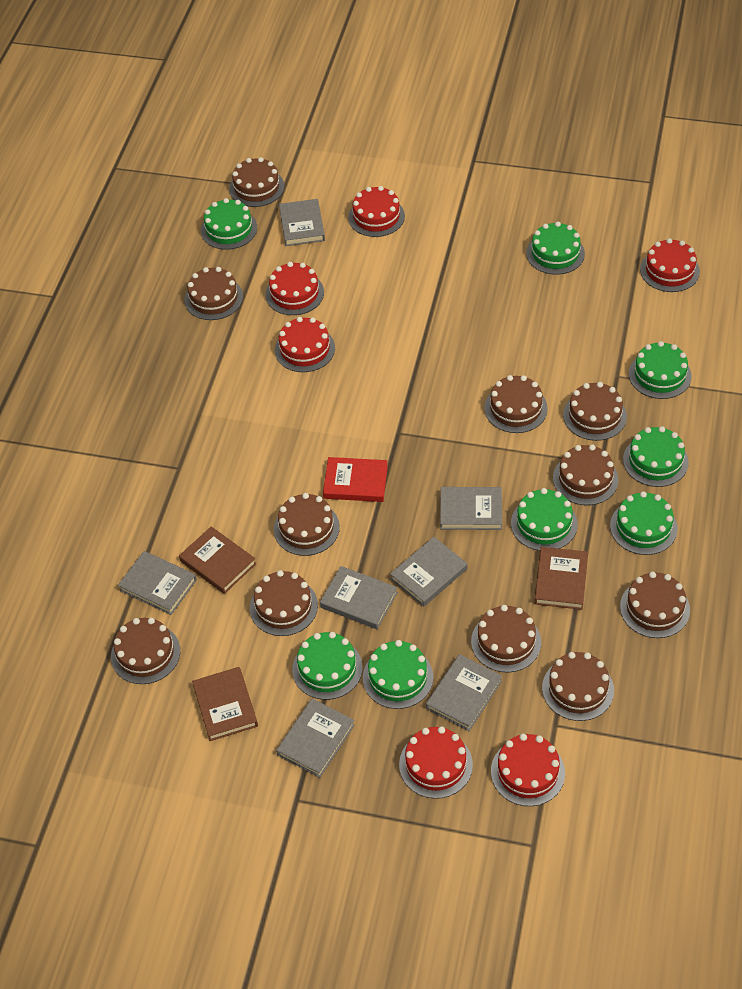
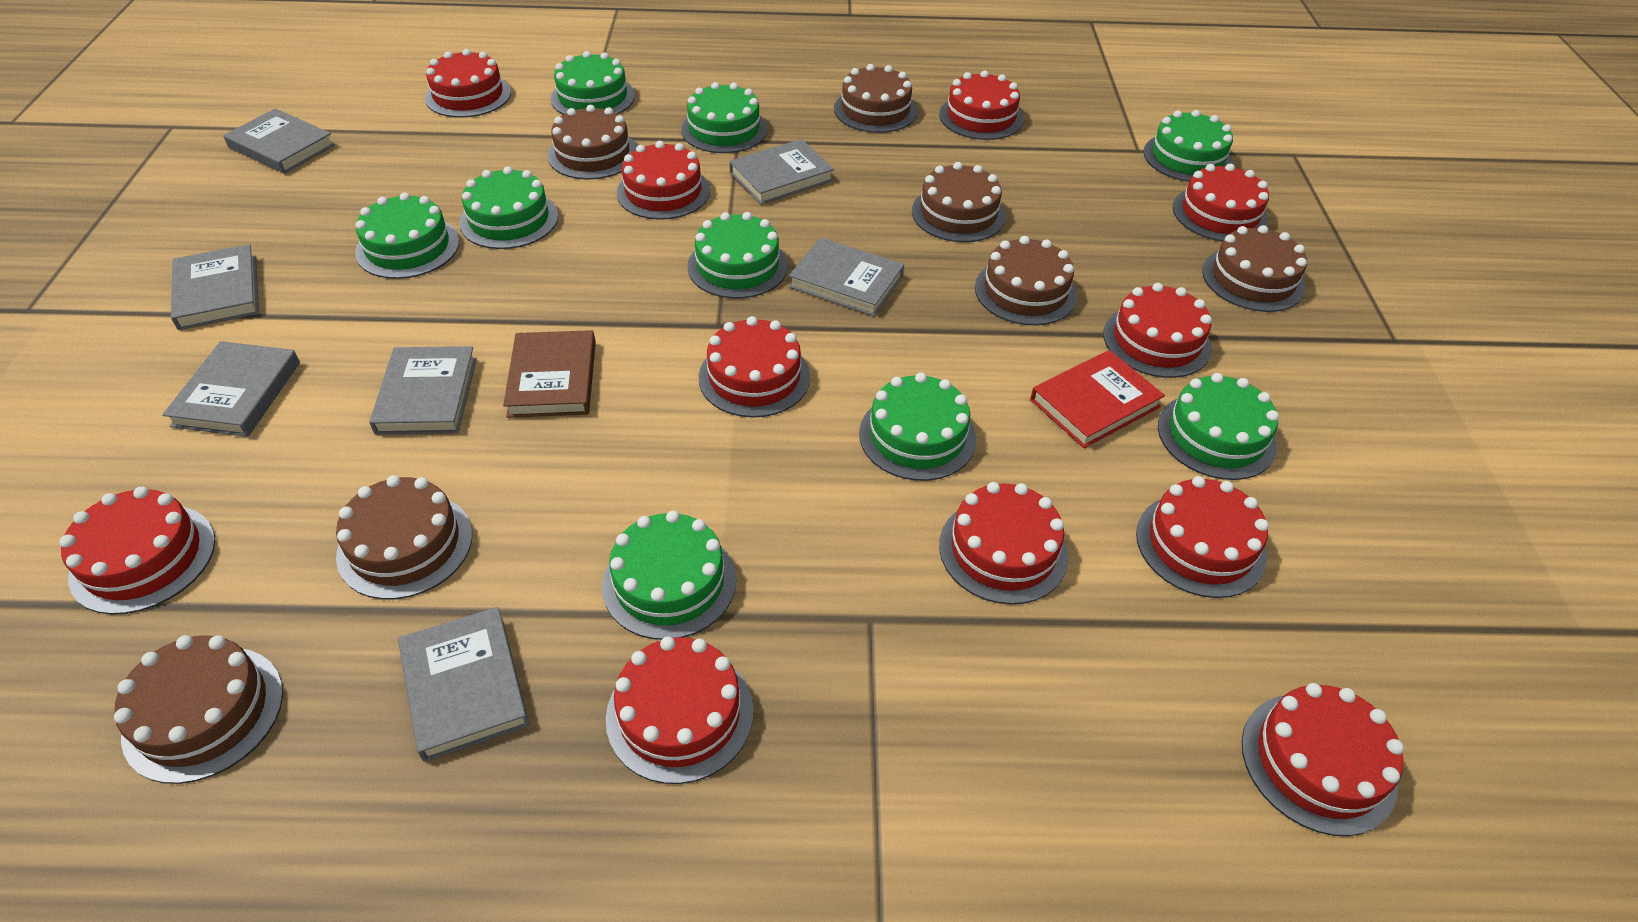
brown book: [179,526,256,594] [192,667,258,741] [534,547,588,610] = 3 -> [503,330,596,418] = 1
brown cake: [111,618,180,684] [185,267,243,320] [229,157,284,207] [250,570,318,636] [274,493,340,556] [471,605,541,673] [485,375,548,433] [542,652,614,721] [553,444,619,505] [563,382,627,441] [620,572,690,638] = 11 -> [114,635,283,784] [336,475,472,599] [547,105,637,180] [834,64,918,133] [912,162,1006,242] [975,236,1077,325] [1202,225,1307,312] = 7
green cake: [201,198,257,250] [292,632,363,700] [363,640,433,709] [511,488,578,551] [526,222,585,275] [610,491,678,555] [623,426,689,487] [629,341,692,399] = 8 -> [355,192,459,279] [459,166,558,249] [550,51,635,115] [602,511,736,640] [681,82,767,153] [688,212,788,299] [859,373,976,481] [1143,110,1233,182] [1158,373,1279,480] = 9
red cake: [265,262,324,315] [275,317,335,372] [348,186,405,237] [399,726,473,799] [491,734,565,806] [640,238,700,292] = 6 -> [59,487,215,615] [425,49,511,118] [606,636,753,784] [617,141,710,220] [699,316,810,418] [939,71,1023,140] [939,482,1068,604] [1103,283,1212,378] [1136,476,1269,598] [1173,164,1269,242] [1242,683,1404,836] = 11

